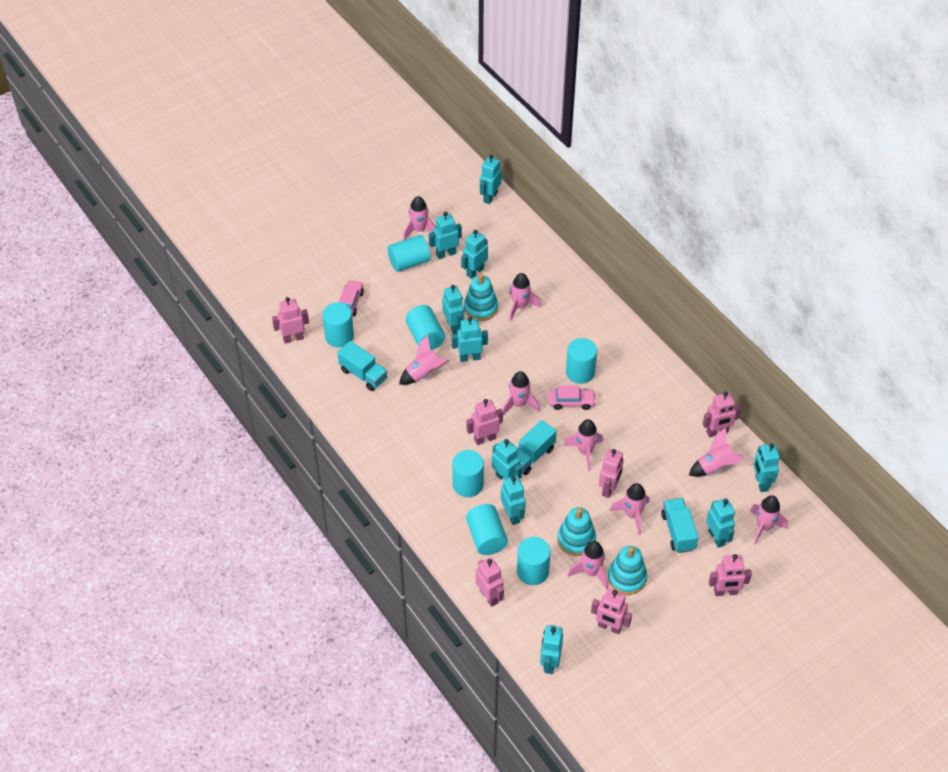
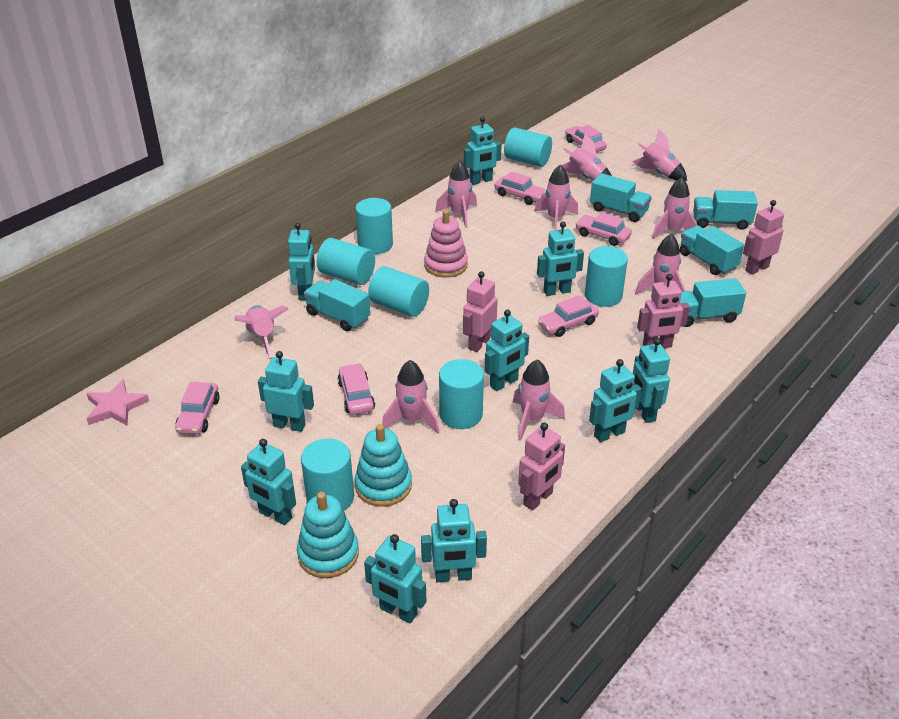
pink car: [339,280,364,316] [548,386,596,410] = 2 -> [175,382,219,434] [338,363,375,415] [495,171,546,205] [538,295,599,337] [565,125,607,152] [575,212,632,246] = 6
pink robot: [272,297,309,343] [467,399,503,445] [475,557,504,607] [591,588,632,634] [599,448,624,498] [703,392,741,437] [709,554,752,596] = 7 -> [463,271,498,352] [518,423,565,511] [637,274,690,348] [743,200,784,275] = 4
pink stacking toy: none = 0 -> [424,210,468,278] = 1
pink star: none = 0 -> [86,379,149,425] = 1
turquoise stacking toy: [464,274,498,321] [557,507,596,556] [608,546,647,595] = 3 -> [297,492,359,578] [355,424,412,507] = 2
turquoise truck: [337,341,387,391] [517,420,557,475] [661,498,699,553] = 3 -> [304,279,370,331] [590,173,652,222] [680,226,744,275] [680,278,746,327] [693,190,758,230] = 5

